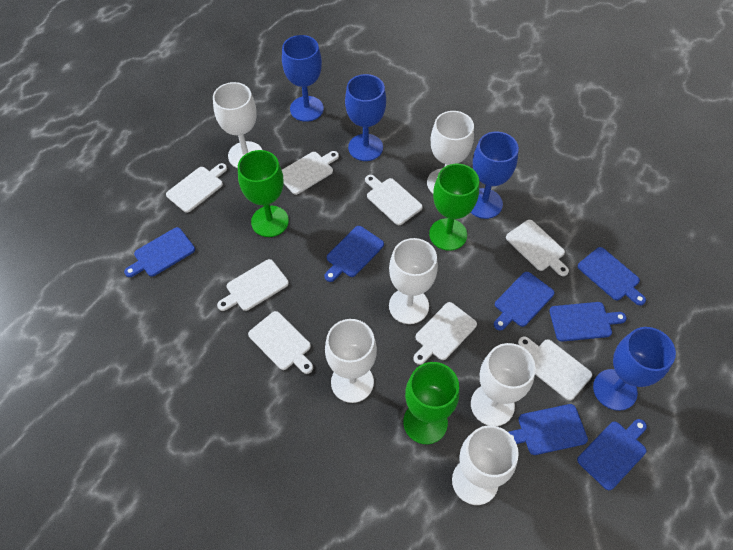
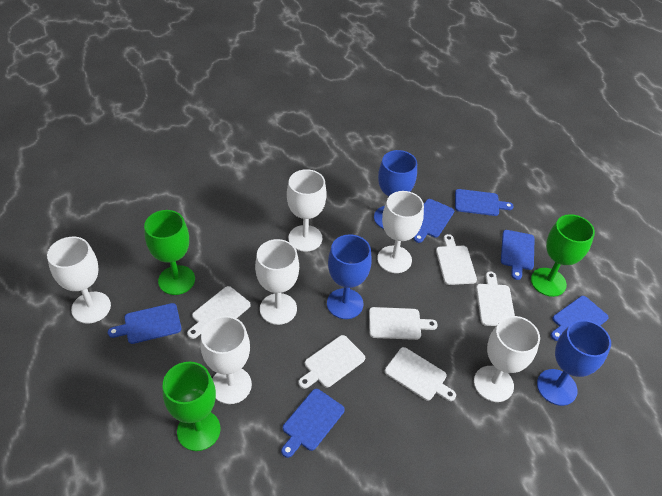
blue cutting board: [124,227,195,277] [324,226,384,282] [494,272,555,331] [508,404,588,455] [549,302,627,342] [577,419,647,490] [578,247,646,306] = 7 -> [108,303,182,344] [281,389,345,458] [414,199,454,243] [455,189,514,216] [501,230,535,280] [550,296,609,341] = 6
blue goblet: [282,35,324,122] [345,74,386,161] [470,132,519,219] [593,327,676,411] = 4 -> [327,234,372,319] [374,150,417,229] [537,320,611,406] = 3
white cutting board: [166,163,227,213] [217,259,289,311] [248,311,313,374] [282,151,339,195] [365,175,423,225] [413,302,477,365] [506,220,569,276] [518,336,592,401] = 8 -> [187,286,251,339] [298,335,365,389] [369,307,438,340] [385,347,456,401] [436,234,477,285] [476,271,515,326] = 6

